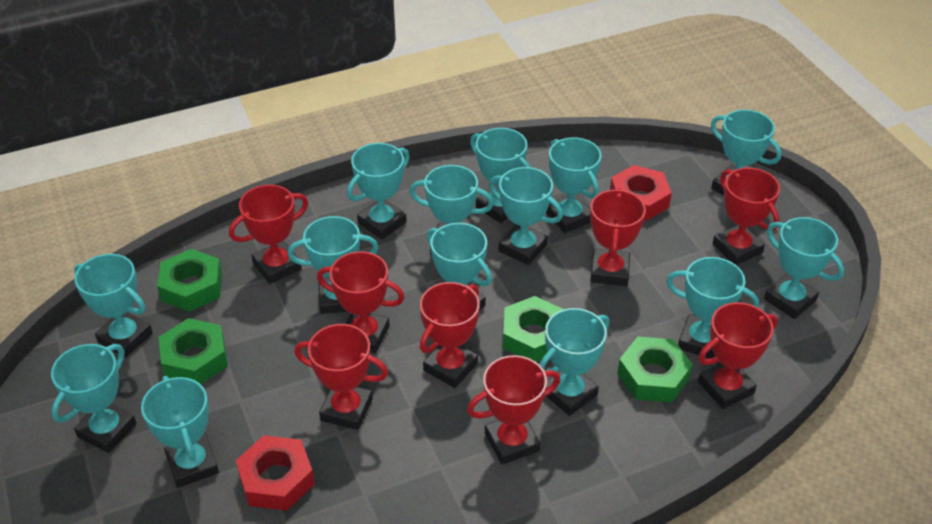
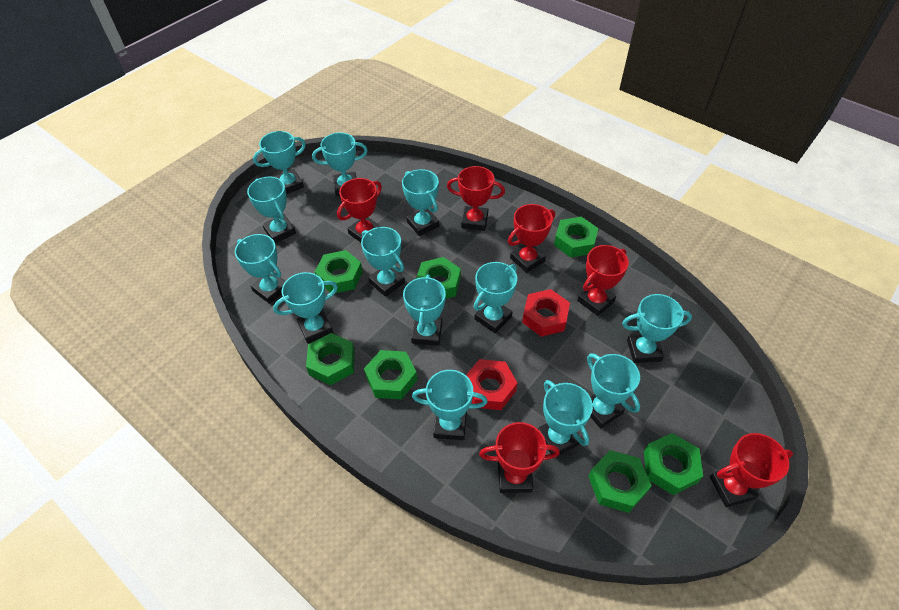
green nut: [157,249,222,312] [159,318,228,384] [503,296,564,362] [617,337,693,402] = 4 -> [306,333,355,385] [315,250,363,293] [364,350,417,400] [416,257,461,299] [554,217,598,258] [588,450,652,513] [644,433,703,495] = 7
red trophy: [229,185,308,284] [294,324,388,430] [317,251,405,354] [420,282,480,388] [467,355,561,465] [590,188,646,286] [698,302,778,409] [713,168,780,265] = 8 -> [337,178,382,243] [447,166,505,231] [479,422,560,493] [508,204,555,273] [577,245,629,316] [710,433,793,507] = 6
turquoise trophy: [51,344,136,453] [74,254,153,358] [141,376,219,488] [288,216,379,314] [347,143,410,240] [410,165,494,255] [427,223,492,310] [470,128,530,223] [489,167,563,265] [539,308,609,416] [546,137,601,233] [666,257,759,359] [711,110,782,195] [764,217,844,319] = 14 -> [235,234,285,304] [247,177,296,243] [253,131,306,194] [273,272,338,343] [312,132,368,196] [361,227,405,297] [402,169,439,236] [403,275,446,346] [412,370,488,440] [473,262,517,333] [538,380,593,455] [587,354,640,429] [622,294,692,363] = 13

